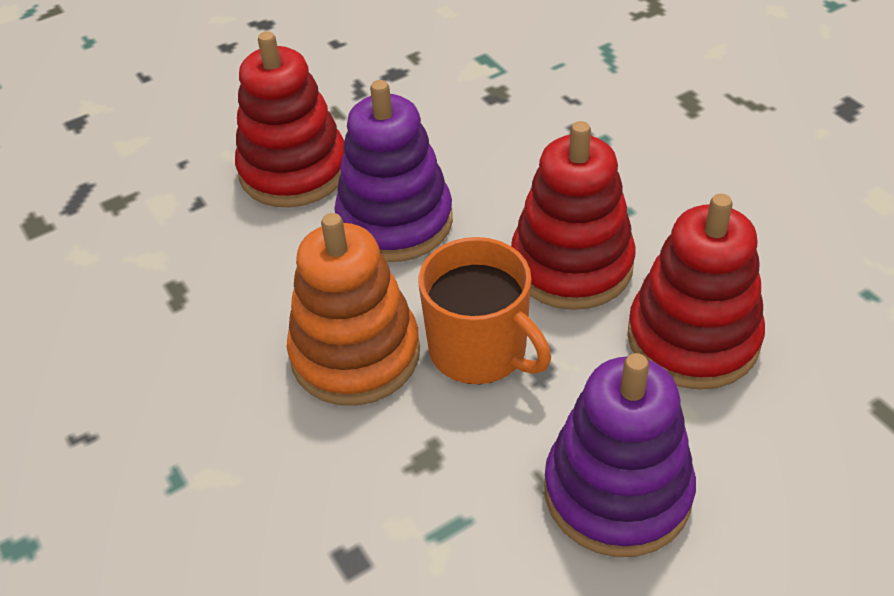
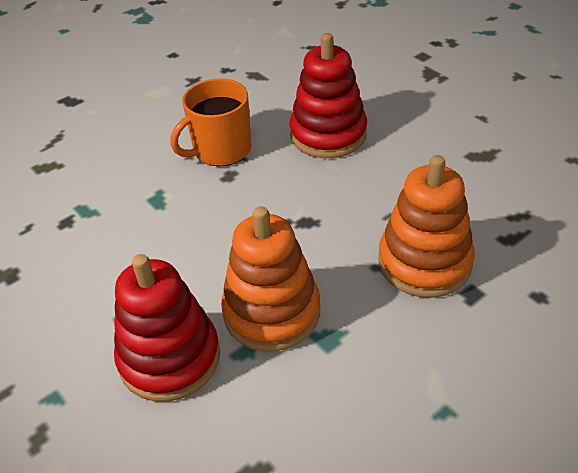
orange stacking toy: [287,213,420,406] = 1 -> [221,206,320,351] [379,155,475,298] = 2
purple stacking toy: [334,80,453,262] [544,353,696,557] = 2 -> none = 0
red stacking toy: [235,31,344,207] [511,121,636,310] [627,194,765,390] = 3 -> [114,254,220,402] [290,33,367,158] = 2

